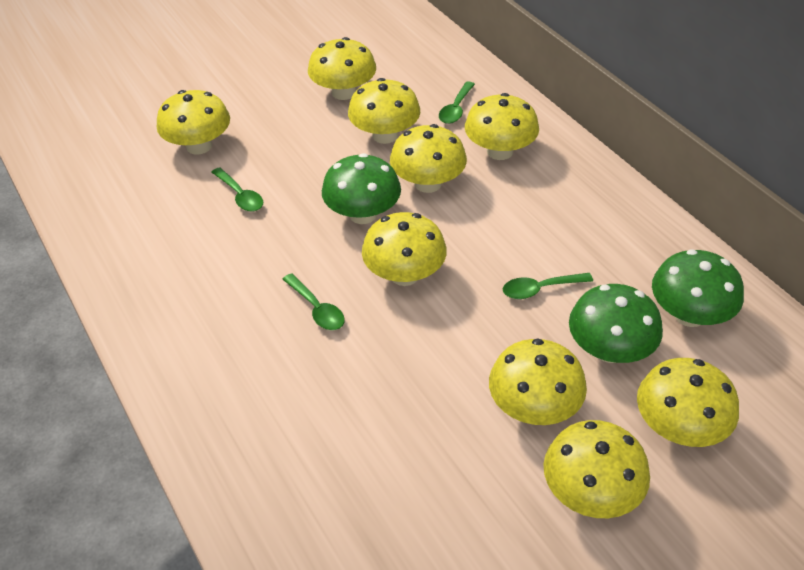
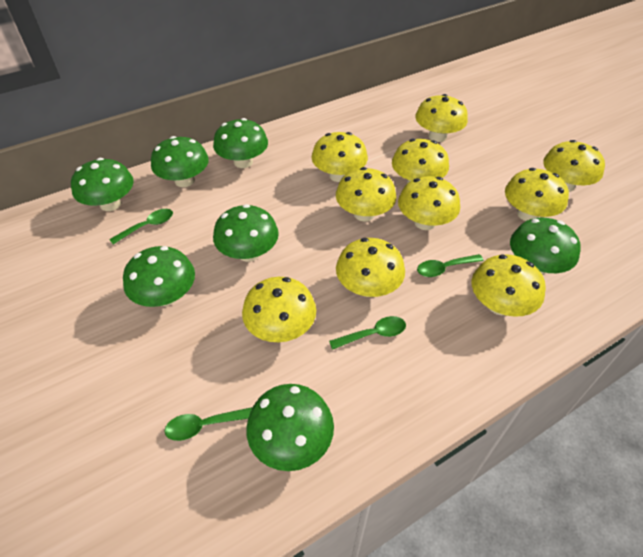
green mushroom: [322,153,401,224] [569,284,663,363] [652,249,744,327] = 3 -> [71,158,134,211] [123,246,195,307] [151,136,209,187] [213,118,268,168] [213,204,279,262] [246,384,334,471] [510,218,581,275] = 7
yellow mushroom: [157,90,230,154] [308,37,376,100] [348,78,420,144] [362,212,447,286] [390,124,467,193] [465,93,539,160] [489,339,587,425] [543,420,650,518] [637,358,739,447] = 9 -> [242,277,316,342] [311,132,368,182] [336,167,396,222] [336,238,405,297] [392,139,449,184] [398,176,460,230] [415,94,468,142] [472,255,546,317] [505,168,569,221] [543,140,605,192] = 10

